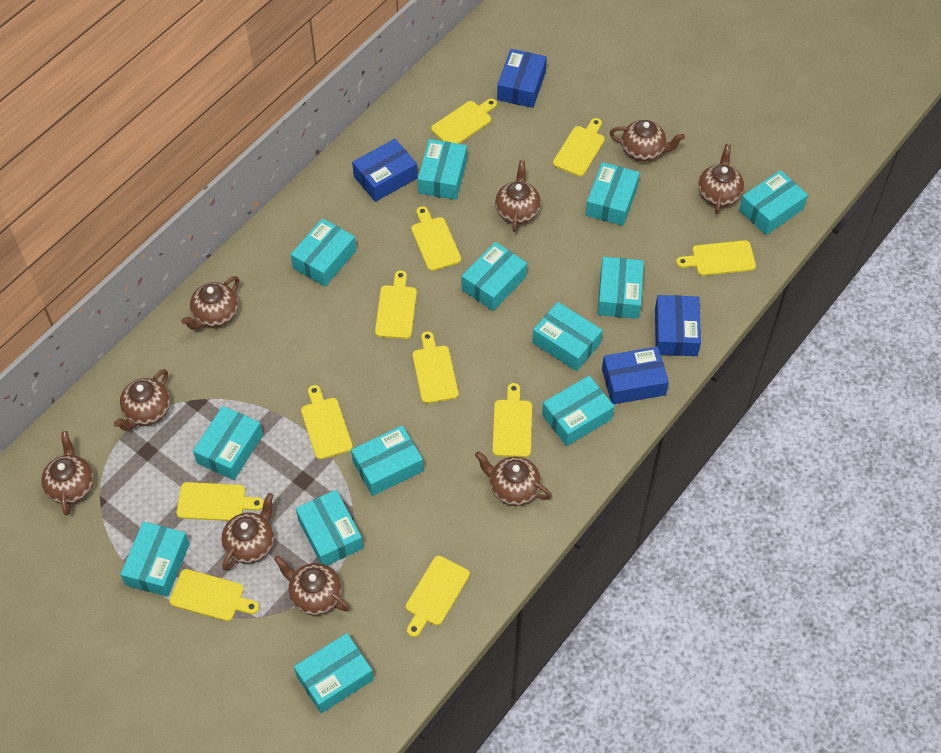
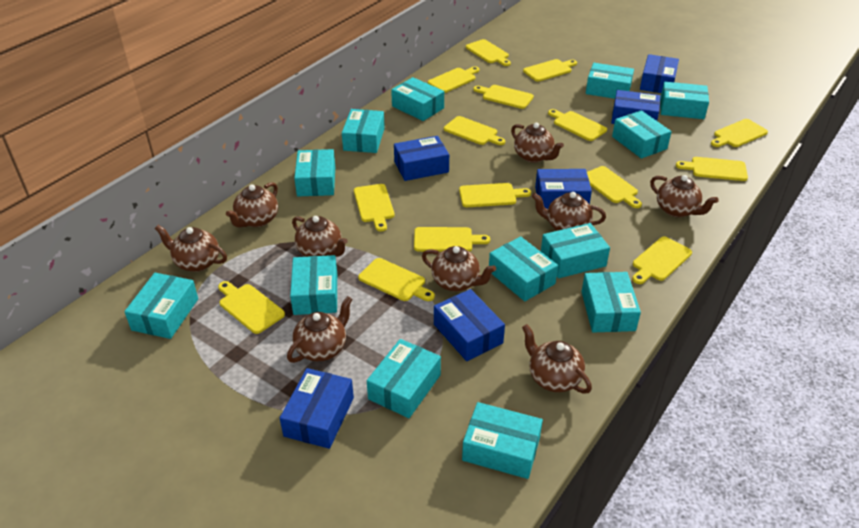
blue box: [352,139,418,202] [497,49,547,108] [602,347,669,404] [655,295,701,356] = 4 -> [280,368,354,449] [394,136,449,181] [434,289,505,361] [535,169,592,209] [611,90,660,124] [640,54,679,93] = 6
yellow cutting board: [169,569,259,621] [177,482,264,521] [301,385,353,460] [375,270,417,339] [406,556,470,637] [411,206,461,271] [413,331,458,404] [431,99,497,144] [493,383,532,457] [553,118,605,177] [676,240,756,276] = 11 -> [218,281,285,334] [354,184,395,231] [358,258,435,301] [414,227,490,252] [428,66,480,93] [444,116,505,145] [459,183,531,207] [466,39,511,66] [473,85,534,109] [523,59,577,82] [548,109,607,141] [587,166,642,208] [632,237,692,284] [676,157,748,181] [711,119,768,147] = 15

